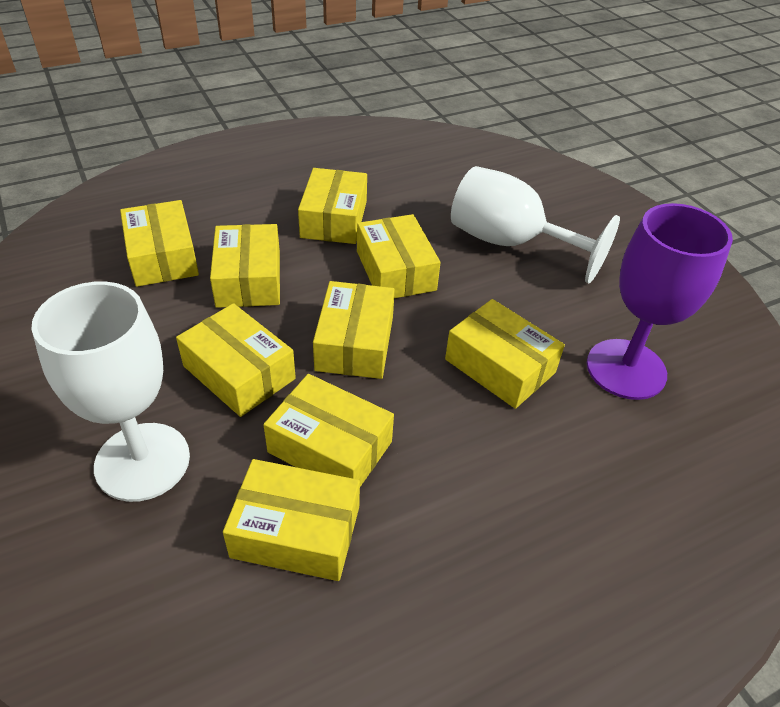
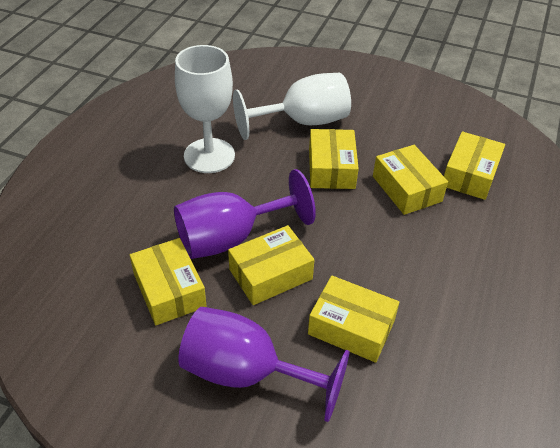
purple goblet: [587,203,733,400] = 1 -> [174,169,316,259] [178,307,350,422] = 2
yellow box: [120,200,199,287] [176,303,296,417] [210,224,280,308] [223,459,360,581] [263,374,394,487] [298,168,367,244] [313,281,395,379] [357,214,441,298] [445,299,565,409] = 9 -> [130,238,207,325] [228,225,314,305] [308,276,399,363] [309,129,359,189] [373,145,448,215] [444,131,505,200] = 6

